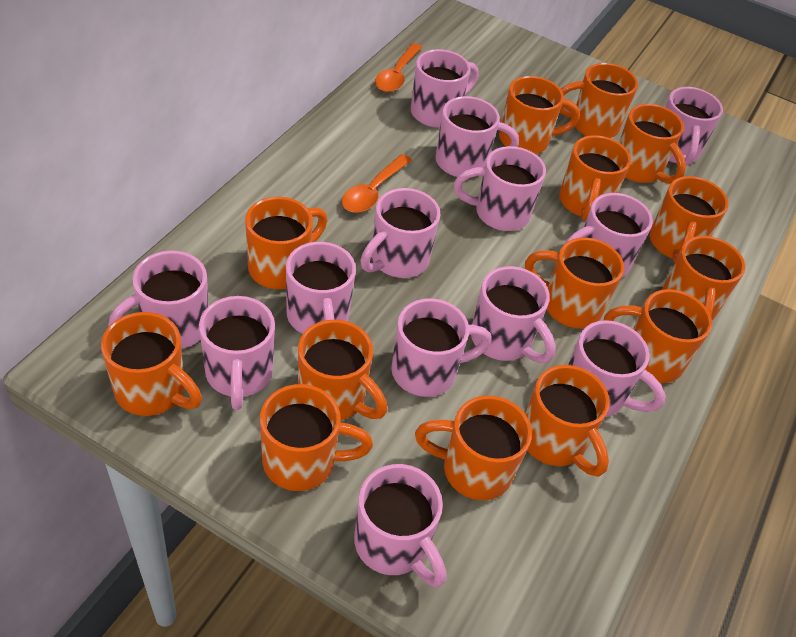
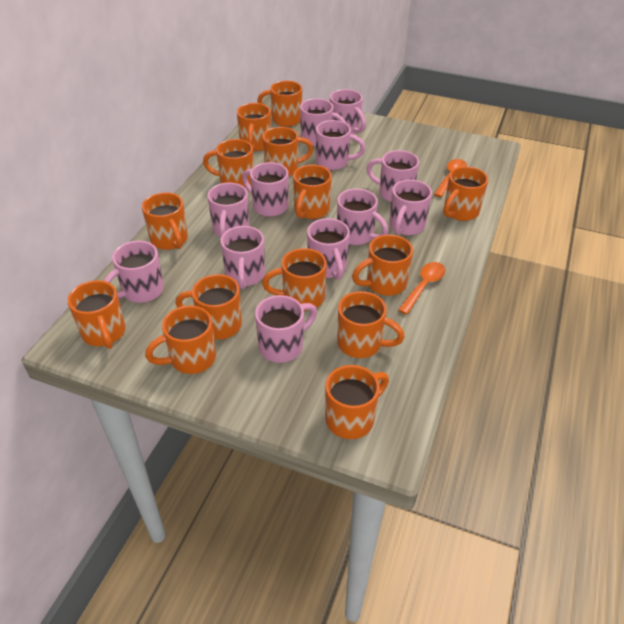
pink mug: [108,251,208,349] [199,296,275,410] [286,242,356,334] [354,464,446,587] [360,188,440,278] [391,298,492,397] [411,49,478,128] [435,96,519,177] [454,146,546,231] [471,266,556,363] [564,193,653,277] [568,320,666,417] [665,87,723,166] = 13 -> [104,241,164,303] [207,183,249,238] [220,226,265,289] [242,162,289,217] [255,295,317,363] [300,98,346,146] [307,218,350,280] [316,120,366,170] [330,89,366,135] [337,188,388,245] [366,150,419,202] [389,179,432,235] = 12

